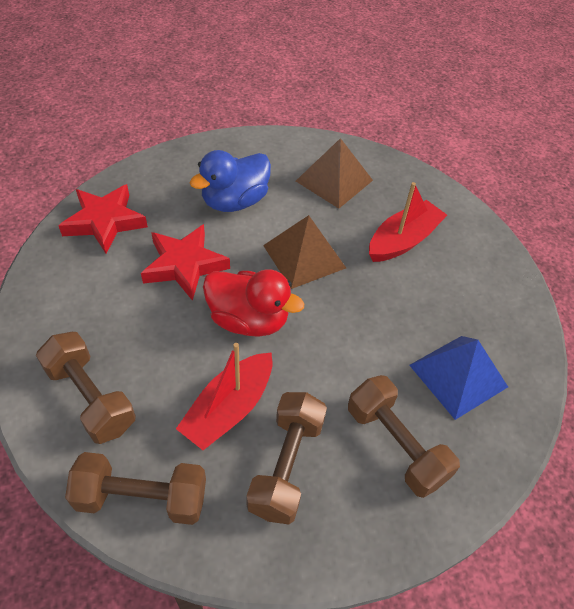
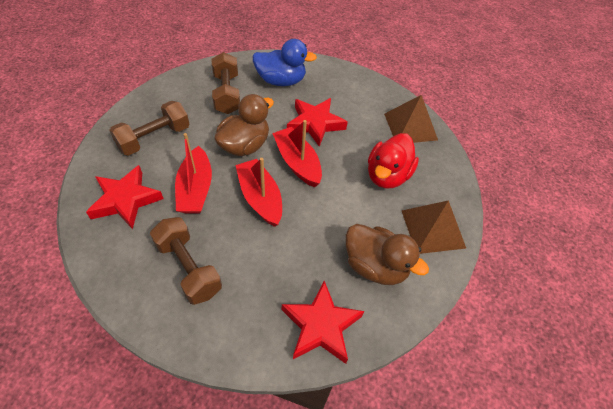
blue pyramid: [409,336,508,420] = 1 -> none = 0
brown duck: none = 0 -> [214,94,274,156] [346,224,429,285] = 2
brown dumbbell: [36,332,136,444] [65,452,206,525] [246,392,327,525] [348,375,460,498] = 4 -> [109,101,190,156] [150,217,222,305] [212,52,240,114] = 3
red boat: [176,343,272,450] [369,182,447,262] = 2 -> [175,133,212,213] [235,158,282,227] [272,120,322,187] = 3
red star: [59,184,148,254] [141,224,230,301] = 2 -> [86,165,164,229] [282,281,364,364] [287,98,348,147] = 3

